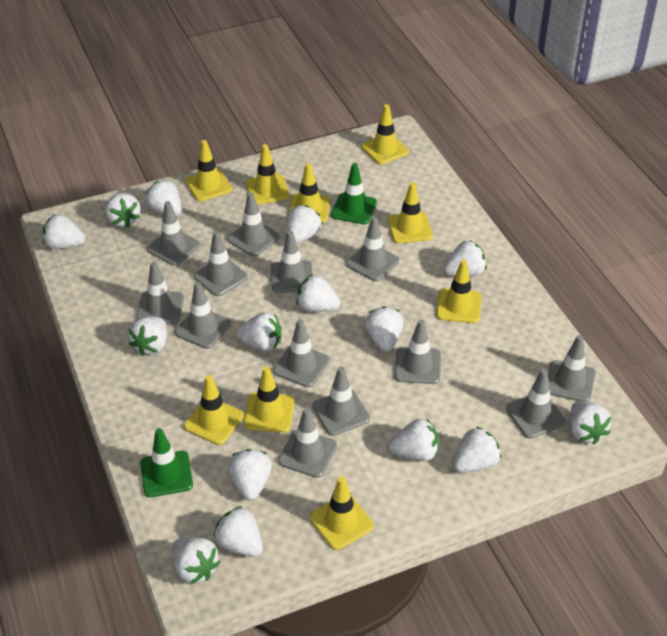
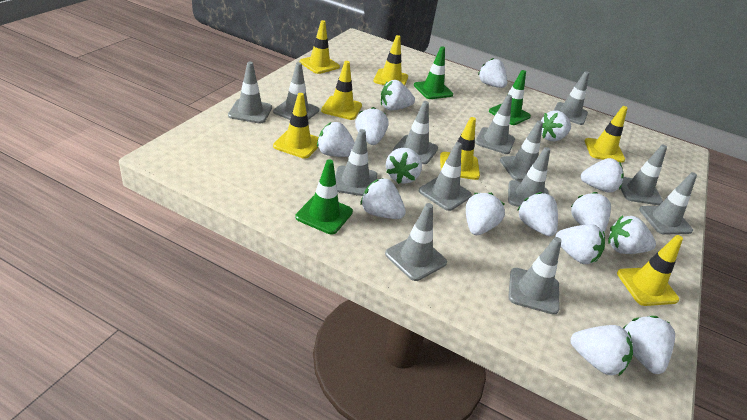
green traffic cone: [140,428,193,497] [331,163,377,224] = 2 -> [295,159,353,234] [414,46,453,99] [489,70,531,125] = 3
yellow traffic cone: [184,375,244,445] [185,140,232,201] [244,366,295,433] [246,144,290,205] [289,163,330,223] [310,477,374,550] [361,104,409,165] [388,182,433,243] [436,260,482,323] = 9 -> [273,93,319,159] [300,20,340,74] [321,61,362,120] [373,35,408,85] [440,117,480,180] [585,106,627,163] [617,235,683,306] = 7

